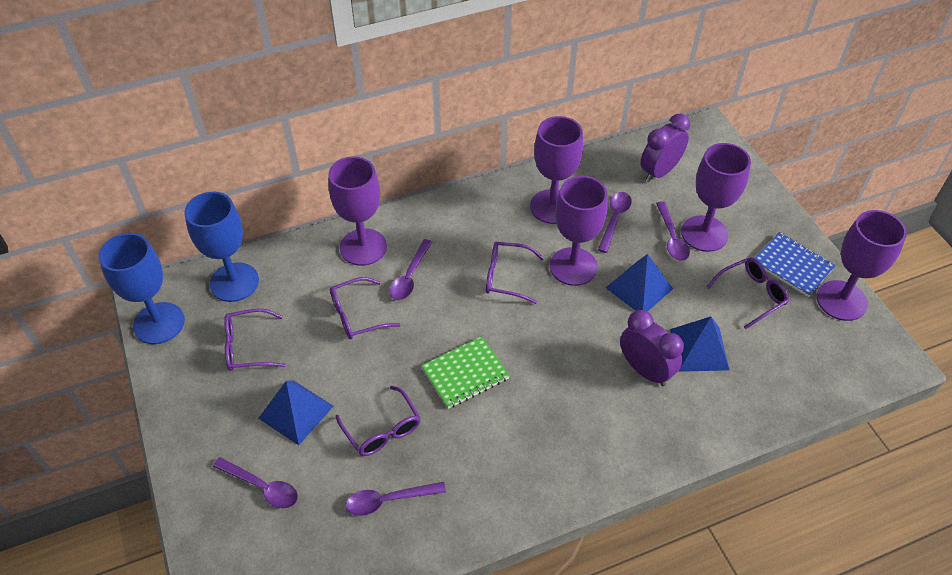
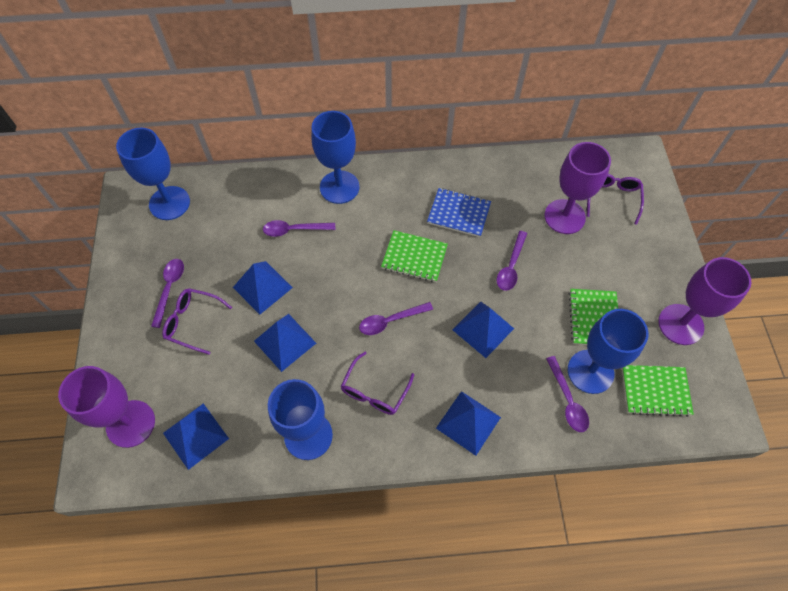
blue goblet: [98,233,185,344] [184,192,259,302] = 2 -> [116,128,190,220] [268,379,333,460] [311,111,359,204] [568,309,649,394] = 4
blue pyramid: [258,380,333,445] [606,254,673,312] [670,316,729,372] = 3 -> [163,403,229,470] [233,261,293,314] [254,314,316,372] [436,391,501,456] [452,301,514,358] = 5
green notebook: [421,336,510,409] = 1 -> [381,230,448,282] [569,289,618,345] [622,365,694,417] = 3
purple clock: [620,310,684,386] [640,114,690,182] = 2 -> none = 0
purple glasses: [224,308,286,371] [330,277,401,339] [336,386,421,456] [486,242,544,304] [706,257,789,329] = 5 -> [162,288,232,355] [340,352,414,415] [586,174,644,225] = 3
purple goblet: [329,156,387,266] [530,116,583,224] [550,176,608,286] [681,143,751,252] [817,210,907,321] = 5 -> [58,366,155,448] [544,142,611,234] [658,257,751,345] = 3

